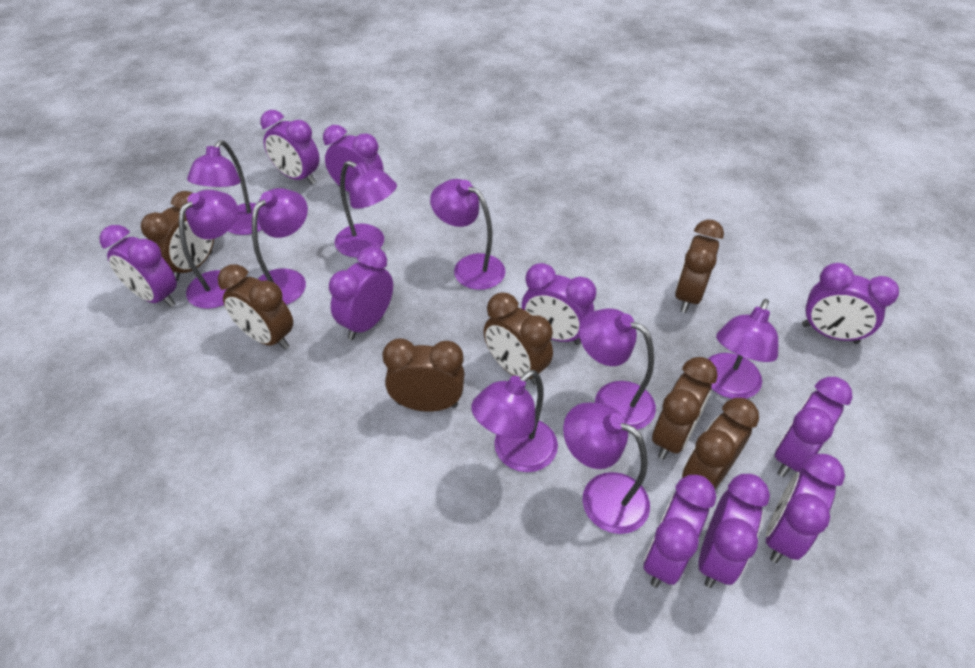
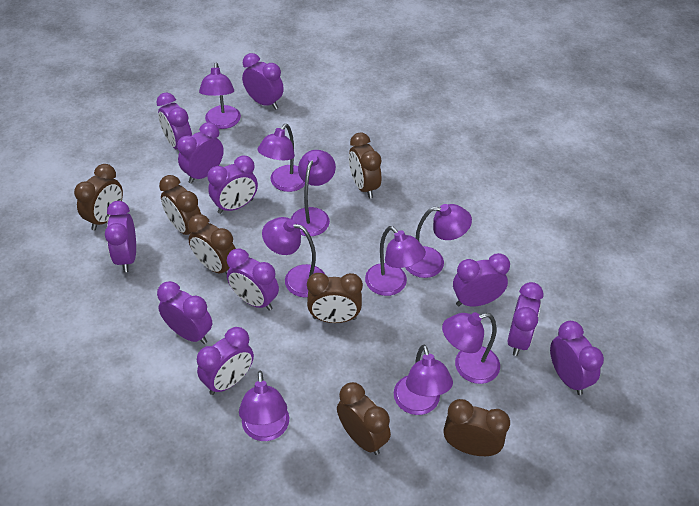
purple clock: [99,225,177,307] [260,110,320,184] [323,125,384,192] [329,246,393,340] [522,263,596,345] [643,475,716,587] [698,474,770,588] [766,454,845,563] [774,377,853,477] [802,263,899,344] = 10 -> [105,201,136,272] [156,93,192,150] [157,281,212,344] [177,122,224,184] [197,327,254,395] [208,156,258,214] [227,248,279,311] [242,53,284,110] [453,253,510,306] [508,282,544,356] [550,321,604,395] = 11

